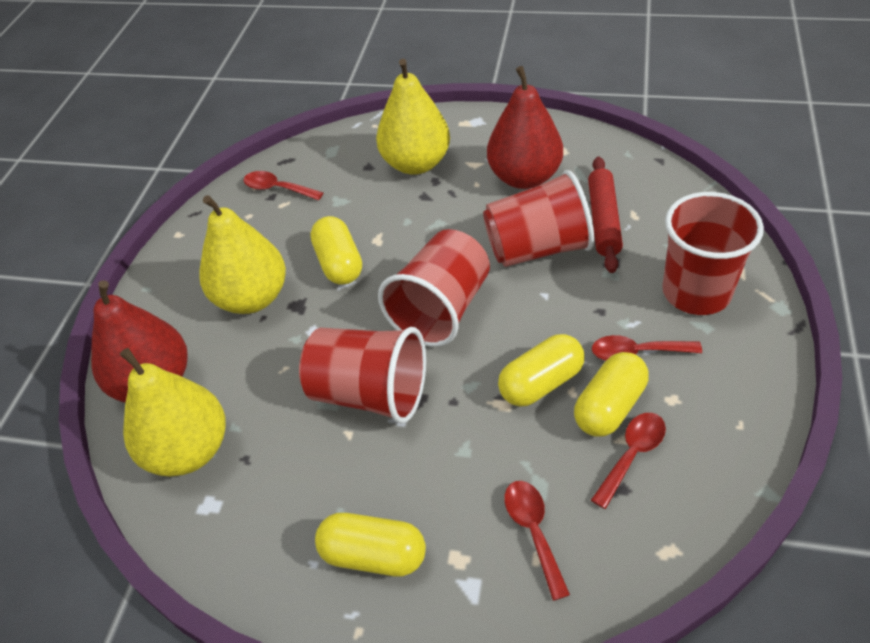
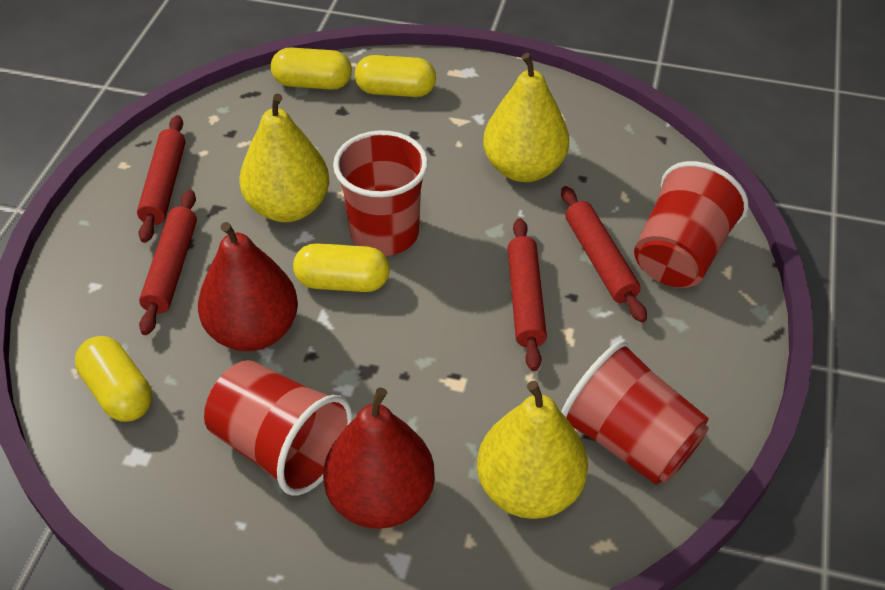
red rolling pin: [588,157,623,273] = 1 -> [137,115,186,243] [139,190,197,335] [508,218,547,371] [561,186,647,323] = 4
red spoon: [243,171,324,200] [504,481,570,601] [591,413,666,509] [592,335,702,361] = 4 -> none = 0

